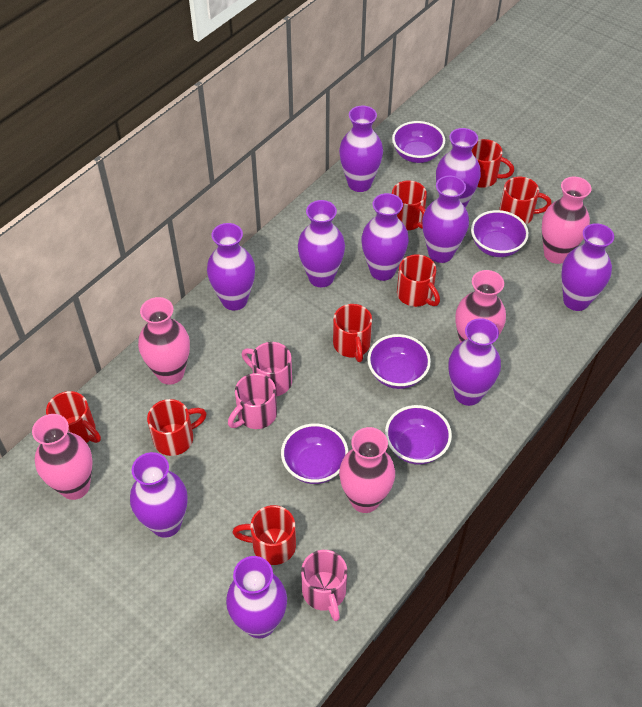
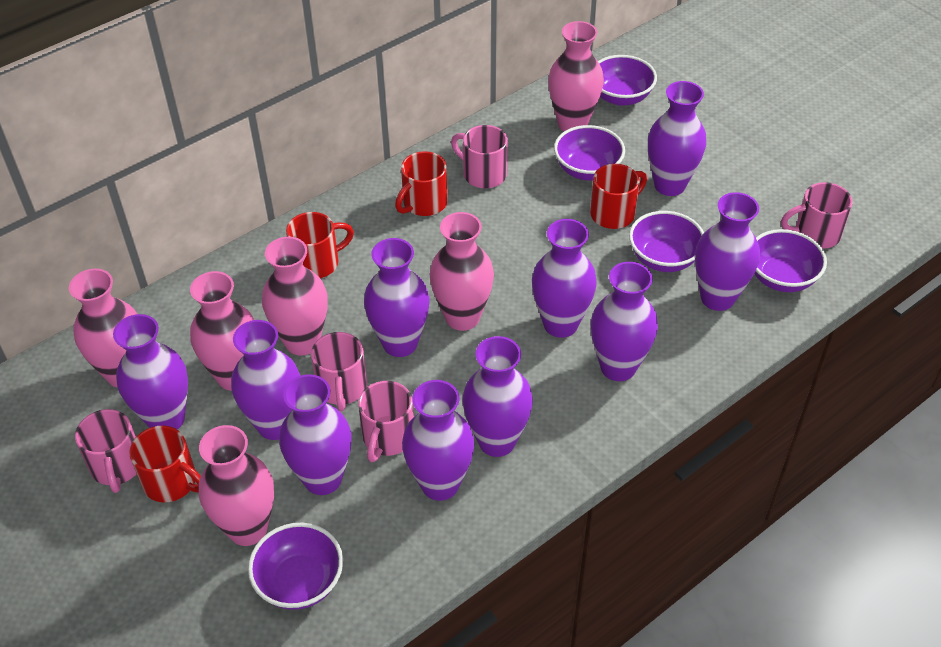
pink mug: [228,373,277,429] [242,342,292,396] [301,550,347,621] = 3 -> [75,409,136,493] [311,332,367,412] [358,381,414,462] [451,125,508,188] [781,182,853,249] = 5
pink vase: [32,414,93,500] [138,297,190,385] [339,427,395,513] [455,270,506,344] [542,176,591,264] = 5 -> [69,269,137,387] [190,271,254,391] [199,425,274,546] [262,237,328,356] [429,212,494,331] [548,21,604,131] = 6
red mug: [46,391,101,443] [147,399,207,456] [232,505,296,565] [333,304,372,362] [392,180,427,230] [397,254,440,307] [472,139,514,188] [499,177,552,224] = 8 -> [129,426,201,502] [286,212,354,278] [395,151,448,216] [590,164,647,229] = 4

